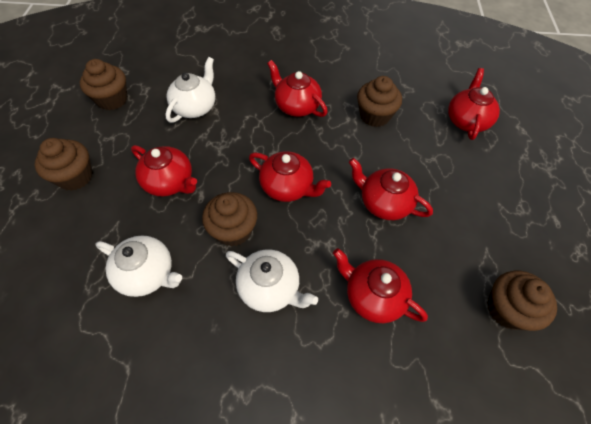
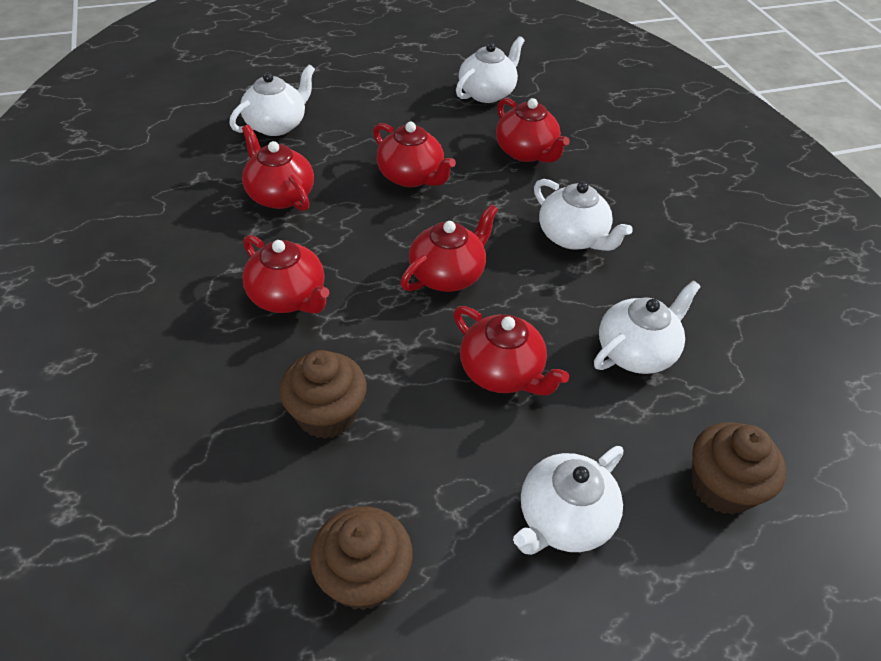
brown cupcake: [35,138,93,191] [80,59,127,110] [202,192,257,247] [357,76,402,127] [487,271,557,331] = 5 -> [279,350,367,439] [310,506,413,610] [692,422,786,515] = 3
white teapot: [96,235,182,297] [166,57,215,123] [226,250,318,312] = 3 -> [229,64,315,136] [456,36,525,103] [513,446,624,555] [534,179,633,251] [594,280,701,374] = 5

